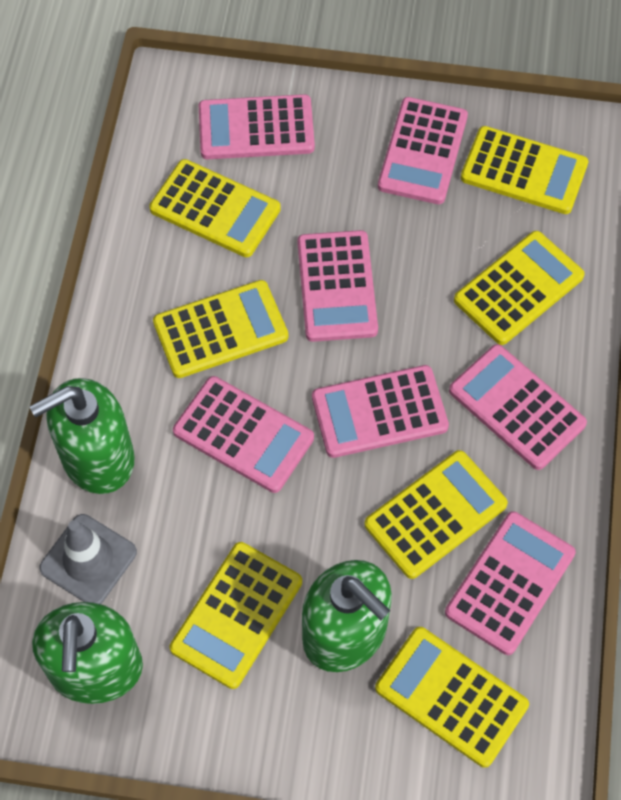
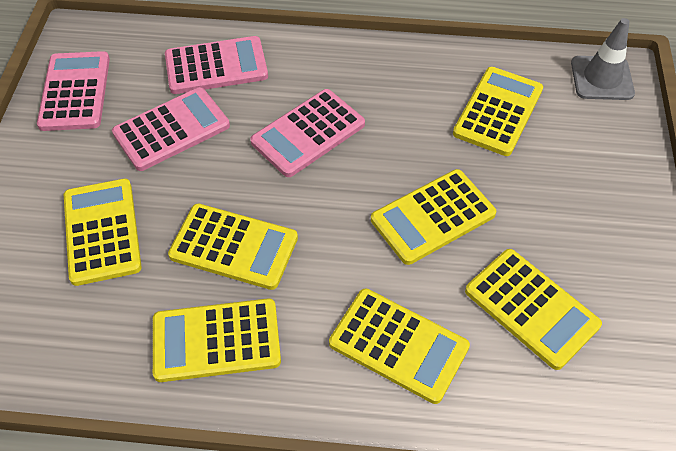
green soap dispenser: [30,378,134,494] [32,602,143,704] [302,560,392,672] = 3 -> none = 0
pink calculator: [173,376,314,493] [199,94,315,159] [298,230,378,342] [312,365,449,458] [378,97,468,204] [445,511,576,655] [449,344,587,470] = 7 -> [37,51,110,131] [112,87,230,171] [165,36,268,94] [250,89,365,177] = 4

